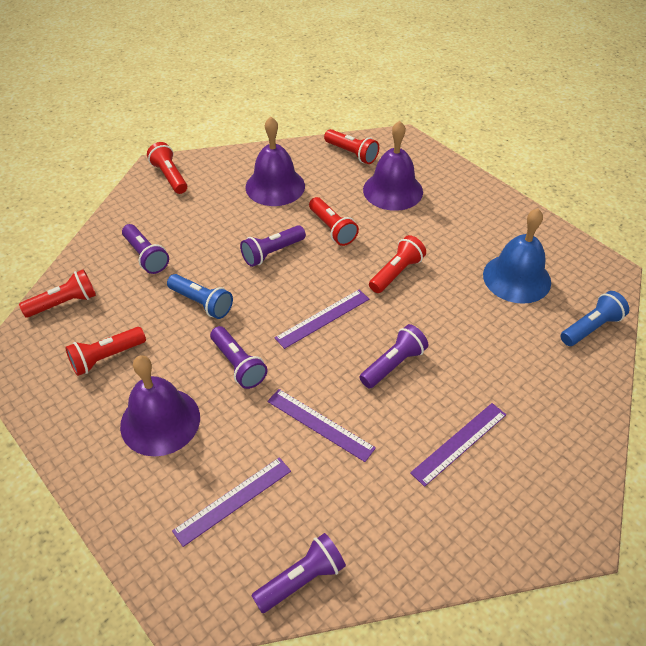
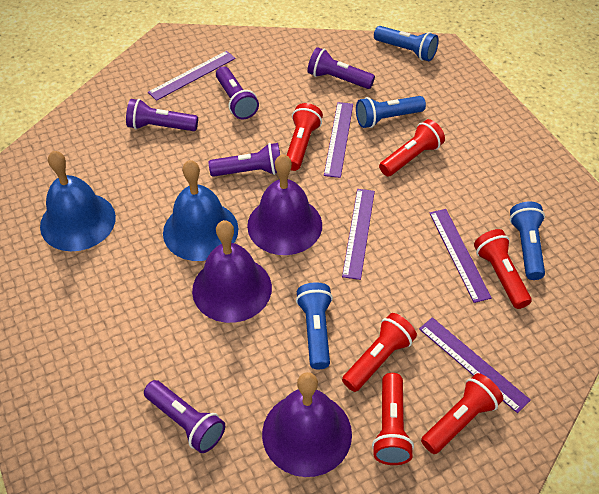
blue bell: [483,208,551,304] = 1 -> [40,150,116,251] [163,160,238,261] = 2
blue flashlight: [167,274,233,319] [561,291,629,346] = 2 -> [296,282,333,369] [356,96,426,128] [374,26,439,61] [510,202,545,280] = 4
purple ruler: [172,457,291,547] [268,389,376,462] [275,289,369,349] [410,403,506,487] = 4 -> [148,51,236,101] [324,102,353,178] [342,189,375,280] [419,317,531,413] [430,209,492,303] = 5

